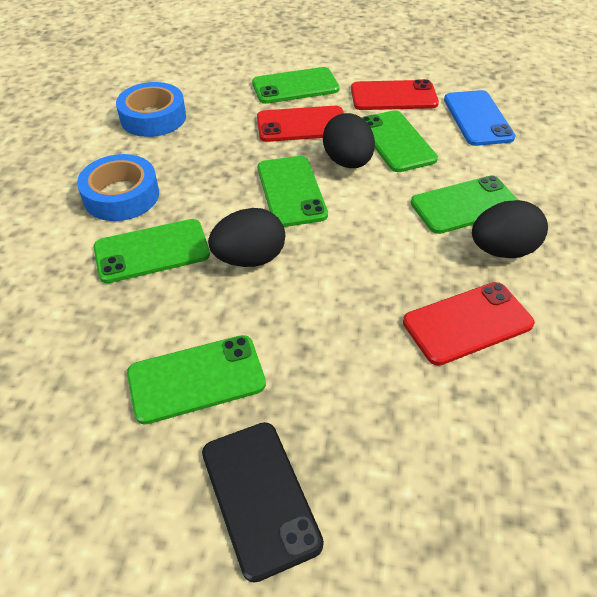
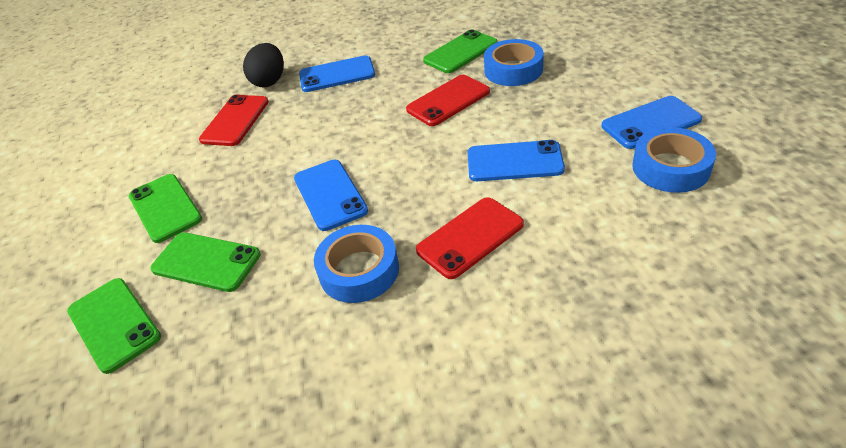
black egg: [208,208,285,267] [323,113,375,168] [472,200,548,258] = 3 -> [243,43,284,88] = 1
black phone: [202,422,324,583] = 1 -> none = 0
blue phone: [444,90,516,146] = 1 -> [294,160,368,231] [299,55,375,92] [468,140,565,181] [601,96,702,149] = 4
blue tape: [77,154,159,221] [116,82,186,137] = 2 -> [314,225,399,303] [484,39,544,86] [632,127,716,193] = 3
green phone: [94,219,210,283] [127,335,266,425] [252,67,340,104] [258,156,328,227] [362,110,438,172] [411,175,518,234] = 6 -> [67,278,161,374] [129,174,202,243] [150,232,261,292] [423,30,498,73] = 4

